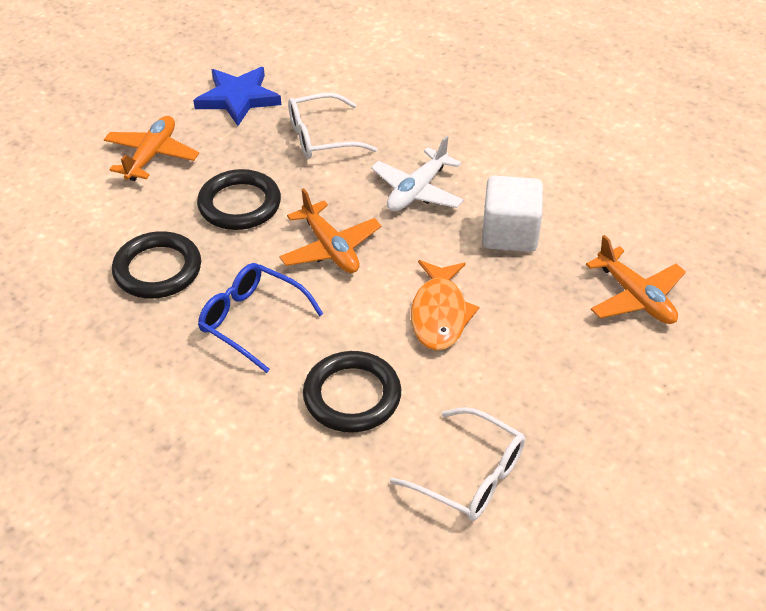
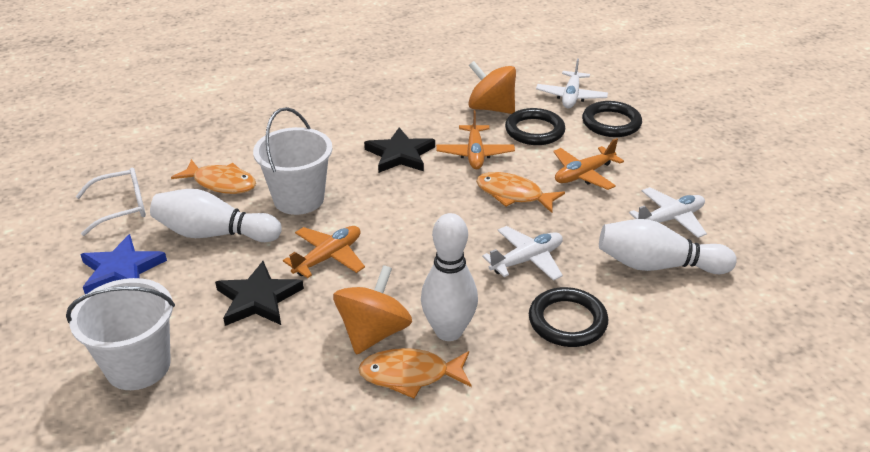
black star: none = 0 -> [215,261,304,326] [364,127,435,173] = 2
blue glasses: [198,263,324,373] = 1 -> none = 0
orange fish: [411,260,479,351] = 1 -> [171,159,256,194] [358,348,471,399] [476,172,565,213] = 3
orange spinning top: none = 0 -> [333,265,412,355] [468,61,516,114] = 2
white bowling pin: none = 0 -> [150,189,282,242] [421,213,478,341] [599,219,737,274] = 3
white bucket: none = 0 -> [66,278,175,390] [253,107,332,215] = 2
white cube: [482,176,543,252] = 1 -> none = 0
white glasses: [288,93,377,159] [390,407,525,521] = 2 -> [76,167,146,236] = 1
white plane: [371,135,464,211] = 1 -> [482,226,563,281] [536,58,608,108] [629,187,707,238] = 3

